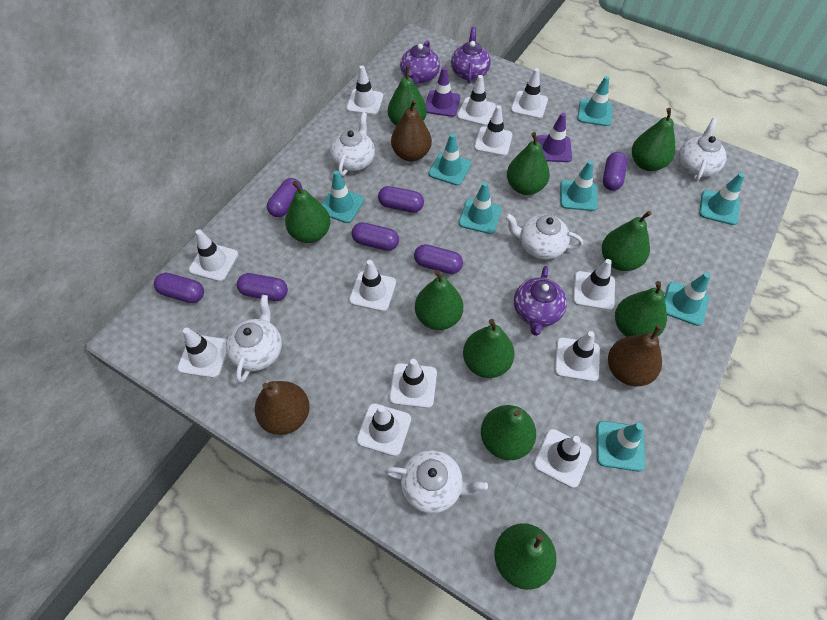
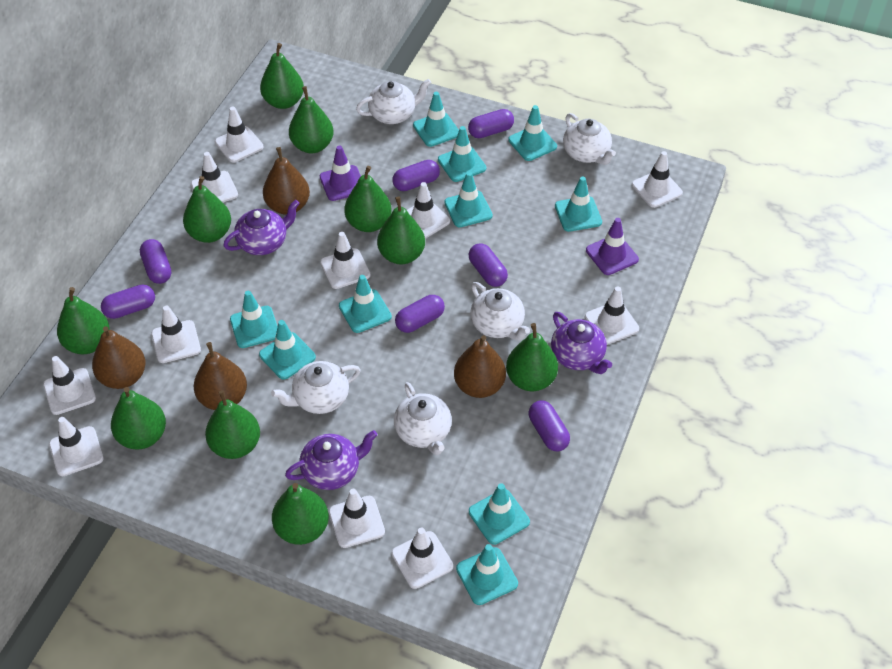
brown pear: [255,381,310,435] [391,99,432,161] [608,325,662,386] = 3 -> [92,326,146,389] [194,342,247,410] [263,147,310,215] [454,335,506,398] = 4
turquoise traffic cone: [322,170,364,223] [429,133,471,186] [459,182,501,234] [560,161,598,211] [577,76,613,126] [597,421,645,472] [664,273,710,326] [699,173,745,225] = 8 -> [230,291,278,348] [259,320,316,380] [339,275,392,333] [413,92,459,147] [438,126,486,182] [444,172,493,227] [456,544,518,605] [469,483,530,545] [508,105,557,161] [555,177,602,232] = 10
white traffic cone: [177,328,227,378] [189,229,238,282] [346,65,383,115] [349,260,396,312] [357,403,411,456] [389,359,437,408] [457,75,496,126] [474,105,513,156] [511,68,548,119] [534,429,592,488] [555,331,600,382] [573,259,615,310] = 12 -> [43,356,96,415] [49,417,104,476] [151,306,201,363] [191,152,238,202] [215,107,264,162] [320,232,371,289] [329,489,385,548] [392,528,453,589] [407,182,450,239] [585,286,639,345] [632,151,683,208] = 11

